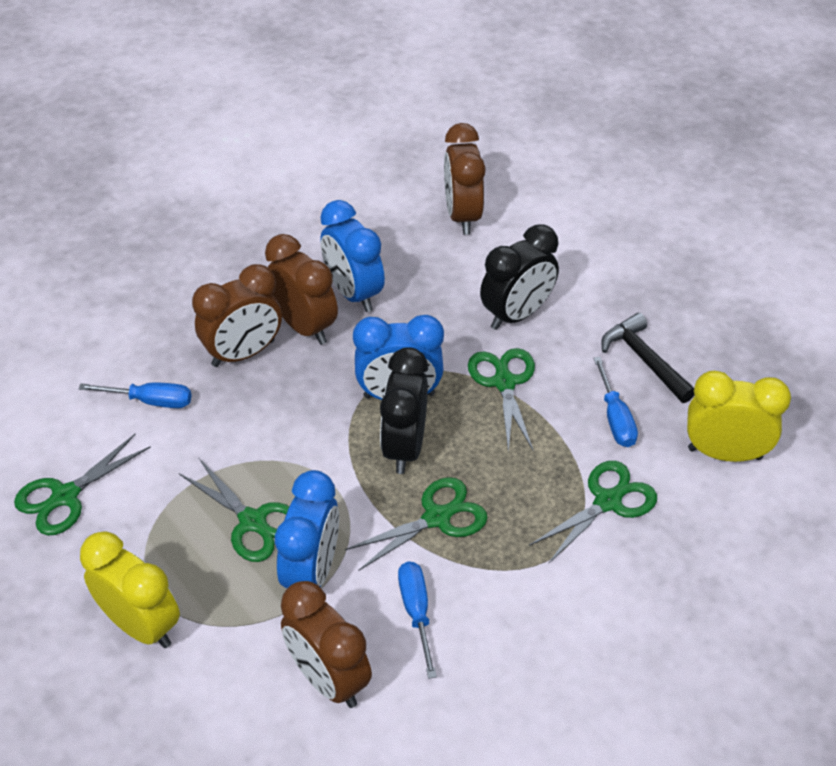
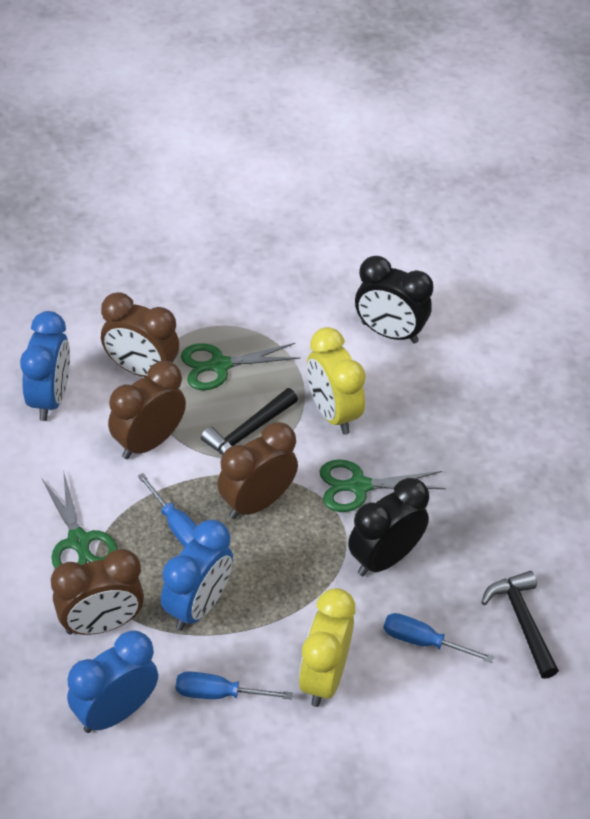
black hammer: [601,313,694,403] = 1 -> [201,388,298,455] [481,571,559,679] = 2
green scissors: [14,434,151,535] [179,457,289,562] [345,477,488,571] [468,348,535,453] [529,461,657,564] = 5 -> [41,470,118,569] [181,343,301,390] [319,459,446,512] = 3

